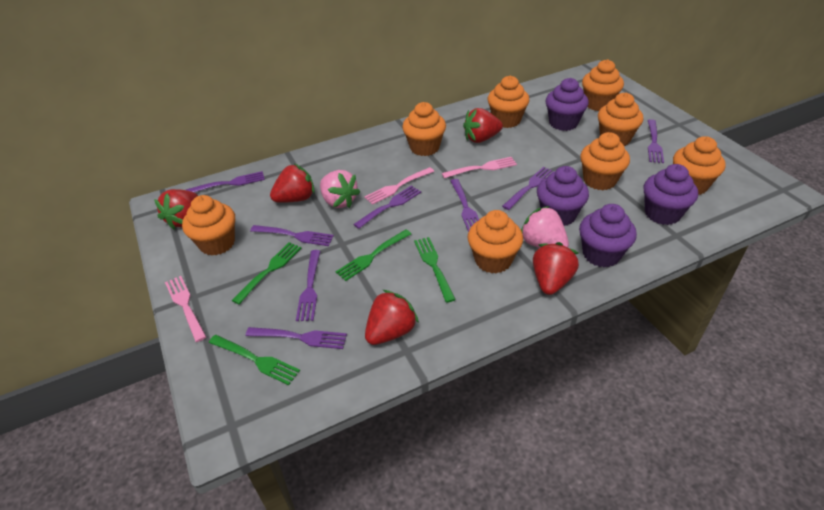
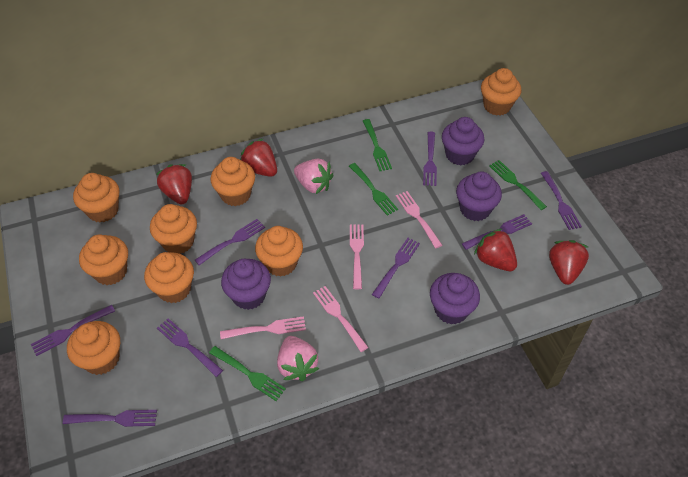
pink fork: [165,276,206,342] [364,167,434,205] [442,157,517,178] = 3 -> [220,316,306,339] [313,286,369,352] [350,225,364,289] [396,191,442,248] = 4
red strawberry: [154,189,198,230] [270,164,315,203] [365,290,419,345] [463,108,503,143] [533,242,579,295] = 5 -> [156,164,192,205] [240,139,277,177] [474,228,517,271] [549,240,589,285] = 4

